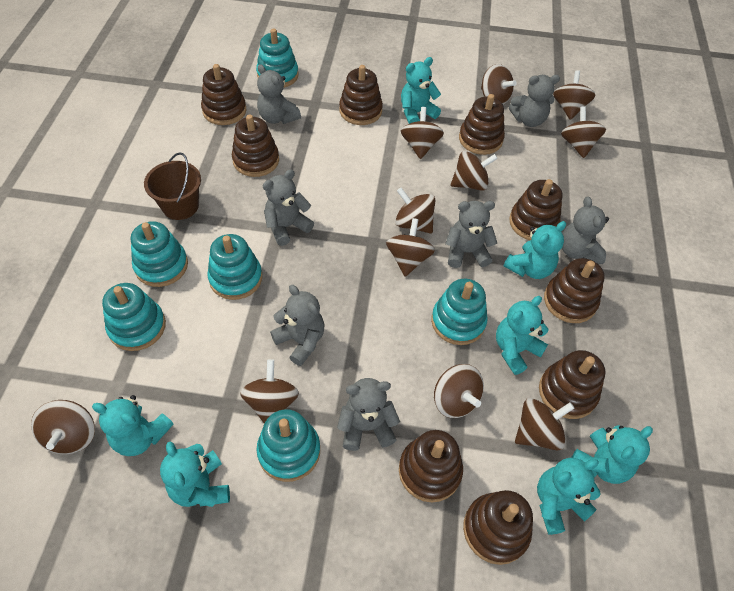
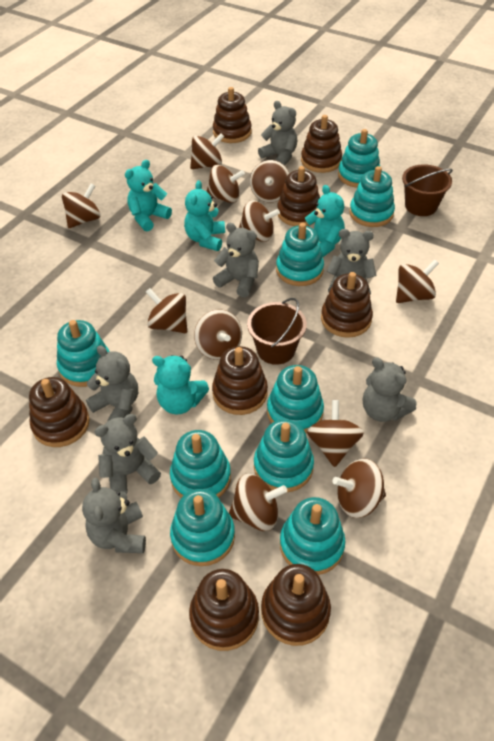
brown bucket: [144,152,201,220] = 1 -> [247,298,307,365] [402,164,453,216] = 2
brown stacking toy: [201,64,246,125] [232,114,279,177] [339,65,383,125] [399,430,463,502] [459,94,505,155] [463,490,533,565] [509,179,562,240] [539,350,605,419] [544,258,605,323] = 9 -> [29,377,90,447] [189,569,259,651] [212,346,268,415] [213,87,252,143] [261,564,331,646] [277,166,320,226] [301,115,342,173] [321,272,373,338] = 8
turquoise stacking toy: [102,283,166,351] [131,221,188,287] [207,234,262,300] [256,29,299,88] [257,409,320,482] [431,279,488,345] = 6 -> [57,320,110,387] [170,430,231,498] [170,489,235,566] [254,419,314,492] [267,365,324,433] [276,223,324,286] [280,497,346,575] [338,129,380,188] [349,166,395,227] = 9
turquoise teddy bear: [92,395,174,456] [160,441,230,507] [401,57,441,124] [496,296,549,375] [504,221,566,279] [537,458,601,535] [571,425,653,484] = 7 -> [125,160,172,232] [152,355,209,414] [184,180,225,251] [305,185,345,257] = 4

